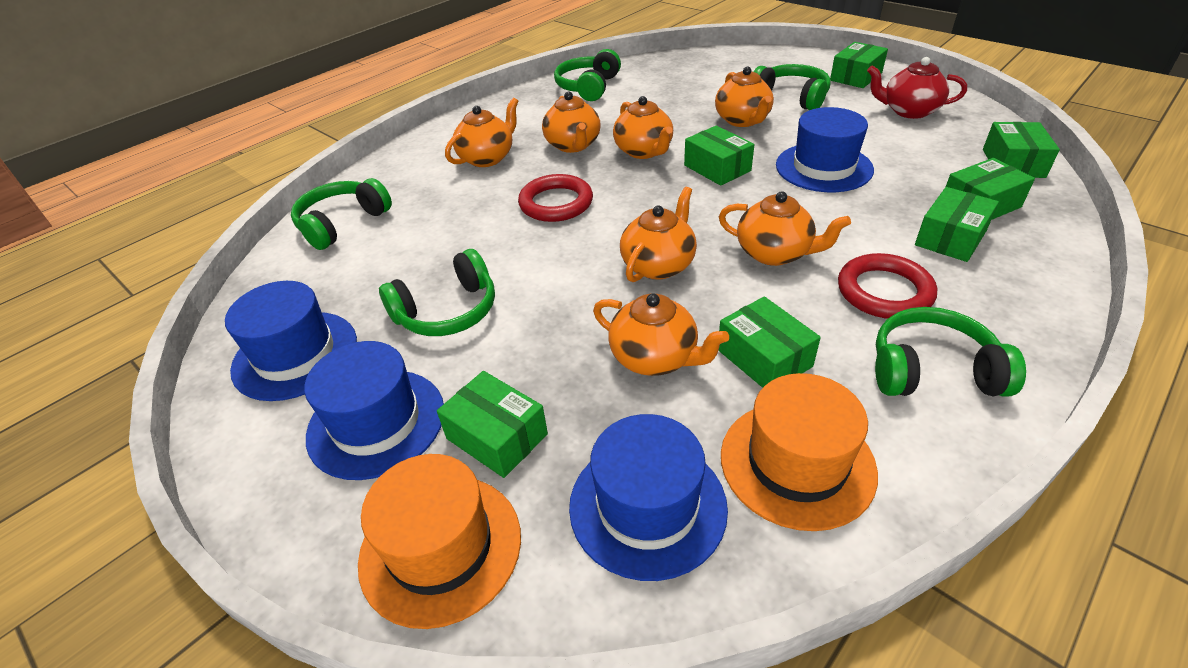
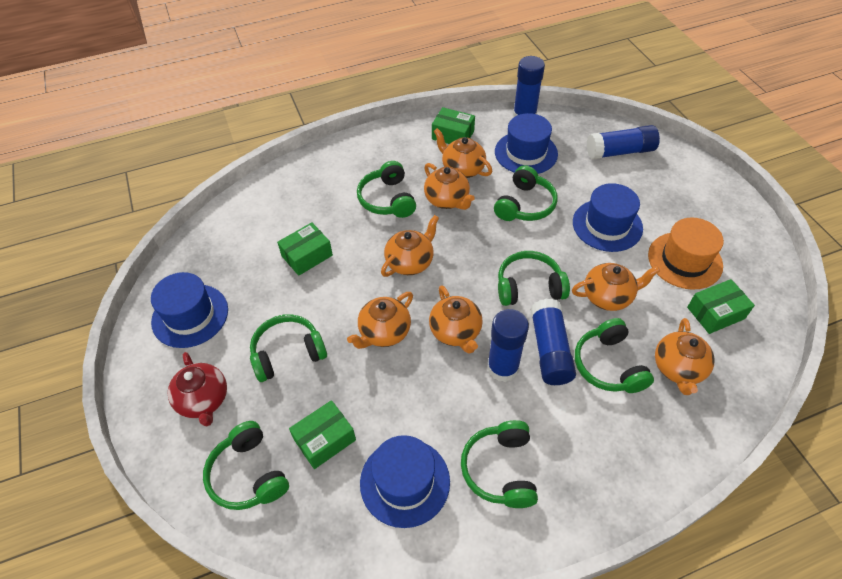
blue glue stick: none = 0 -> [487,309,529,382] [513,56,545,117] [530,298,576,385] [587,125,660,160] = 4
green box: [437,371,548,478] [684,126,755,186] [718,296,821,388] [830,42,888,88] [915,187,999,262] [946,158,1035,220] [983,122,1060,178] = 7 -> [277,222,333,276] [289,400,356,469] [432,107,475,144] [687,279,755,334] = 4
green headphones: [291,178,392,250] [379,249,495,336] [554,49,621,101] [754,64,831,110] [875,307,1026,397] = 5 -> [203,421,289,510] [250,314,327,382] [357,161,416,218] [461,420,538,508] [494,165,558,221] [498,251,570,306] [575,318,654,393] = 7
orange hat: [358,454,521,629] [721,373,878,531] = 2 -> [648,218,724,290] = 1
red ring: [518,174,593,222] [838,253,937,319] = 2 -> none = 0

